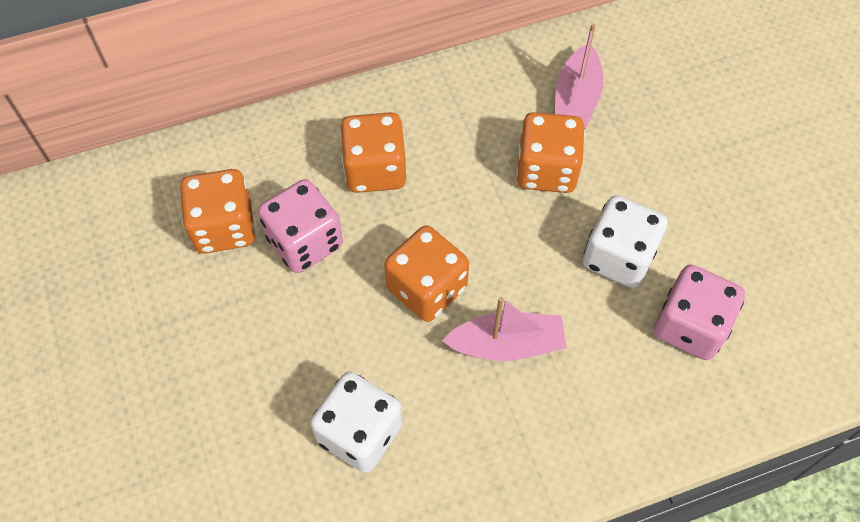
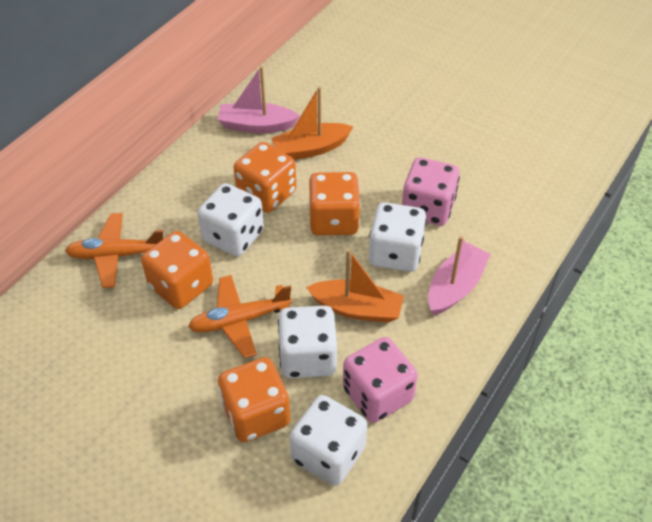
orange boat: none = 0 -> [271,87,353,159] [306,249,404,323] = 2
orange plane: none = 0 -> [65,213,163,288] [188,275,292,358] = 2
white dice: [310,371,403,473] [583,195,668,288] = 2 -> [198,183,264,257] [278,306,337,378] [290,395,367,486] [369,202,427,272] = 4

